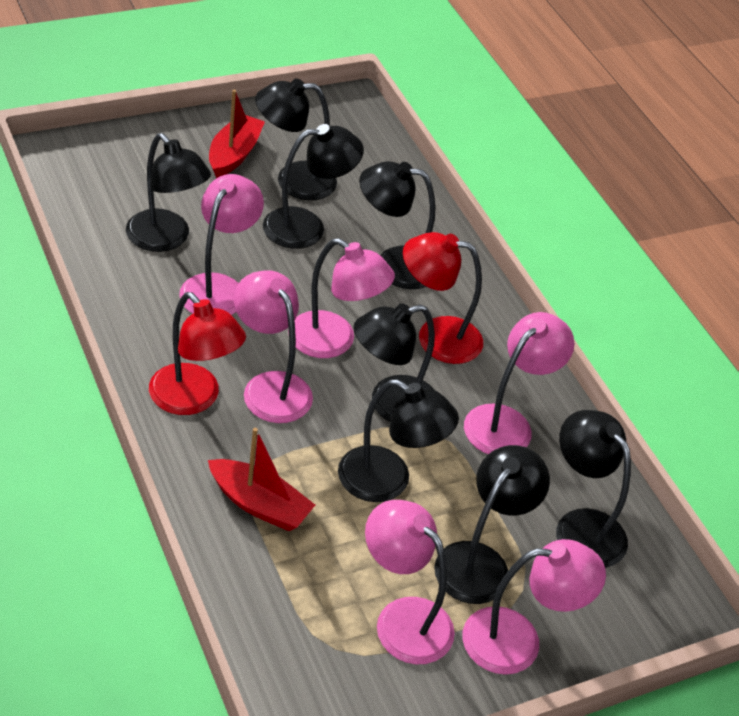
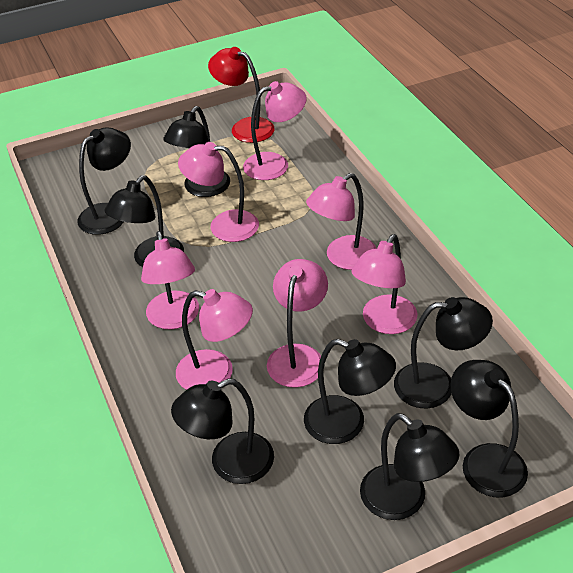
pink lamp: [179,174,264,315] [234,271,313,423] [288,238,395,358] [365,500,455,664] [462,539,606,675] [464,312,575,454] = 6 -> [141,231,199,329] [176,289,253,390] [178,142,259,242] [243,81,307,180] [267,259,328,388] [306,173,377,270] [351,234,417,334] = 7
red boat: [208,428,315,531] [209,90,265,178] = 2 -> none = 0
red lamp: [149,292,246,415] [403,232,483,364] = 2 -> [208,47,275,143] = 1

